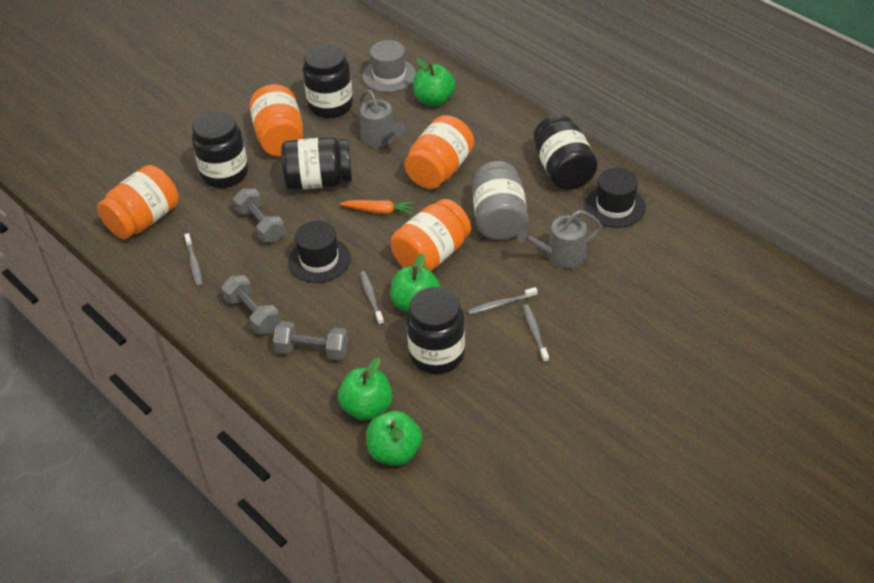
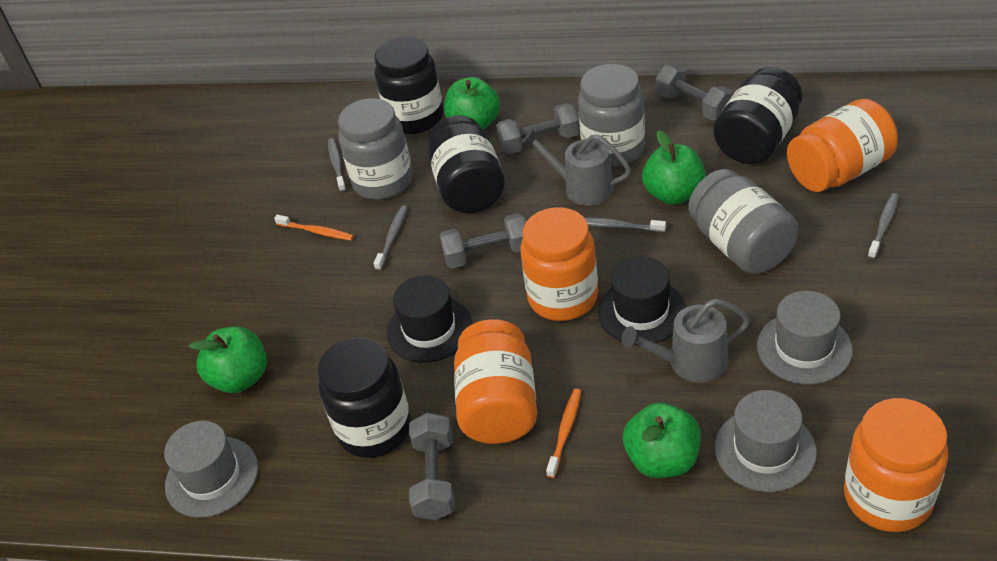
black jar: [192,111,248,188] [281,137,352,190] [303,44,353,118] [406,287,465,374] [534,115,598,190] = 5 -> [318,337,411,458] [375,37,444,134] [428,115,505,213] [713,67,802,164] = 4
grey dumbbell: [221,275,280,334] [233,188,285,243] [273,321,348,361] = 3 -> [409,412,455,520] [440,213,526,269] [496,103,580,154] [656,65,734,121] = 4
grey hat: [363,40,416,92] = 1 -> [164,421,258,518] [715,390,817,492] [757,291,853,384] = 3
grey jar: [472,161,528,240] = 1 -> [338,98,413,200] [578,64,645,167] [688,169,798,274] = 3
orange carrot: [340,200,415,215] = 1 -> none = 0
orange toothbrush: none = 0 -> [274,215,354,241] [546,389,581,478] = 2

